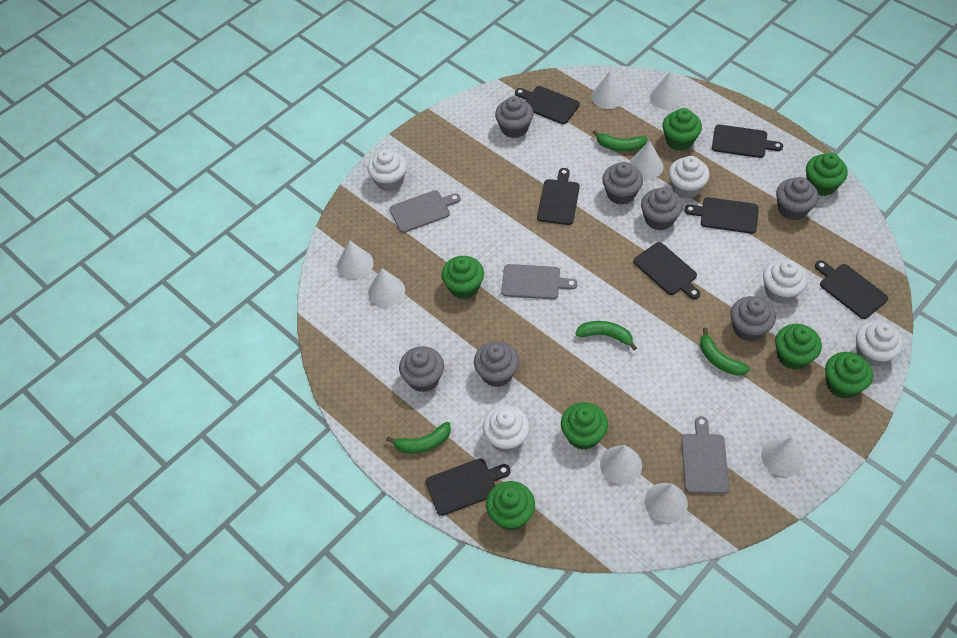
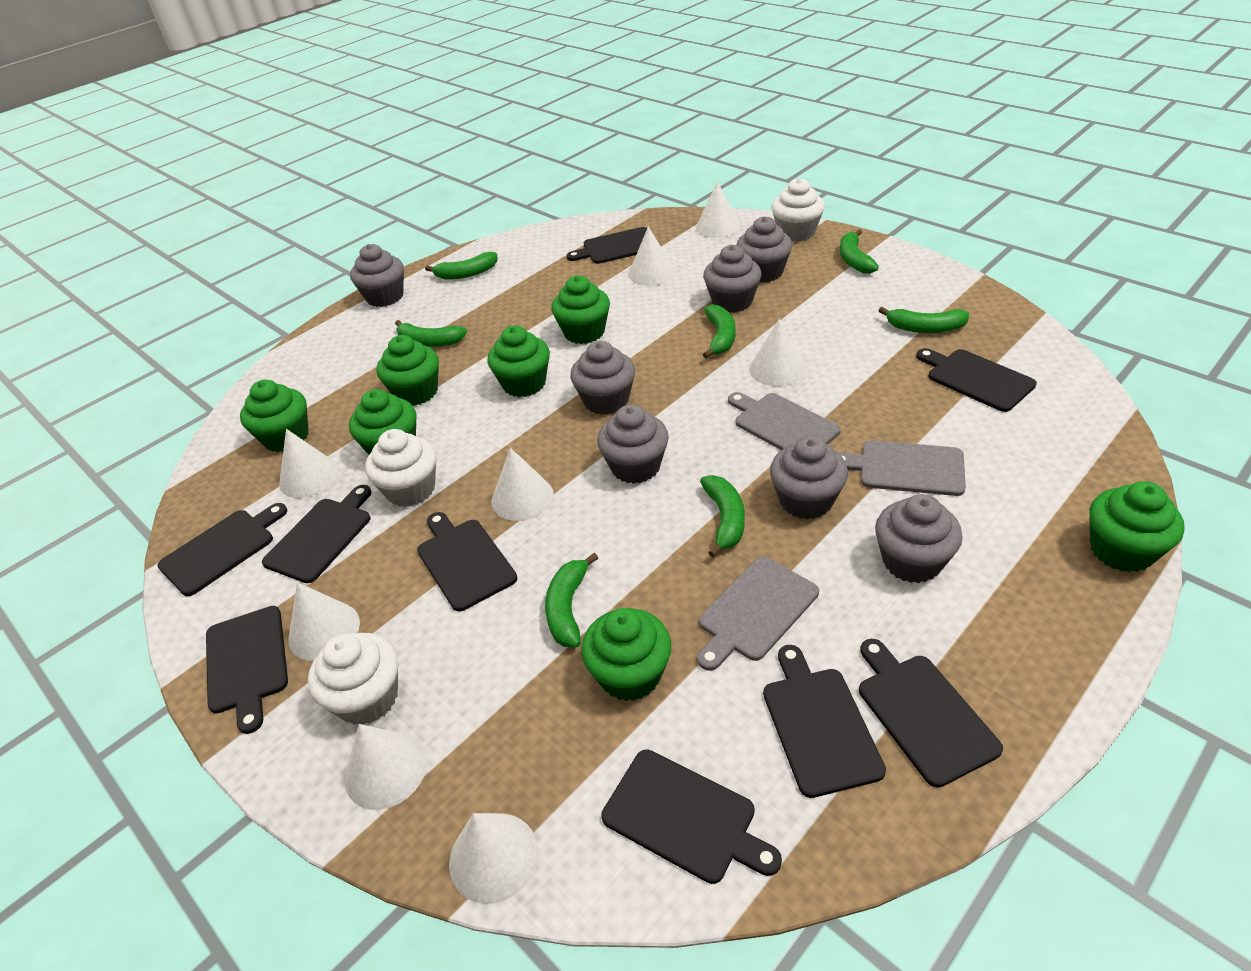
black cutting board: [426,458,511,516] [515,86,580,124] [537,168,580,225] [634,242,700,299] [684,197,759,234] [712,125,783,158] [815,260,888,319] = 7 -> [157,503,287,596] [206,606,288,734] [262,485,371,583] [417,512,517,611] [567,227,647,264] [601,749,782,884] [763,645,886,798] [859,639,1003,788] [916,348,1037,412] = 9
green banana: [386,422,451,453] [575,321,637,350] [592,130,647,151] [700,328,750,376] = 4 -> [395,320,467,347] [425,252,498,280] [545,553,598,647] [700,475,745,557] [703,304,735,358] [840,229,879,274] [879,307,969,333] = 7
white cupcake: [368,149,407,192] [483,405,530,453] [669,156,710,199] [763,259,808,304] [856,321,903,367] = 5 -> [308,633,398,725] [365,429,436,507] [771,178,825,242] = 3

